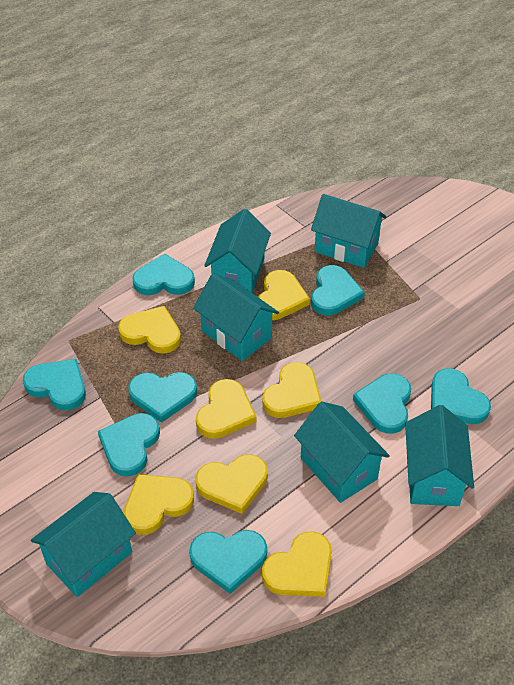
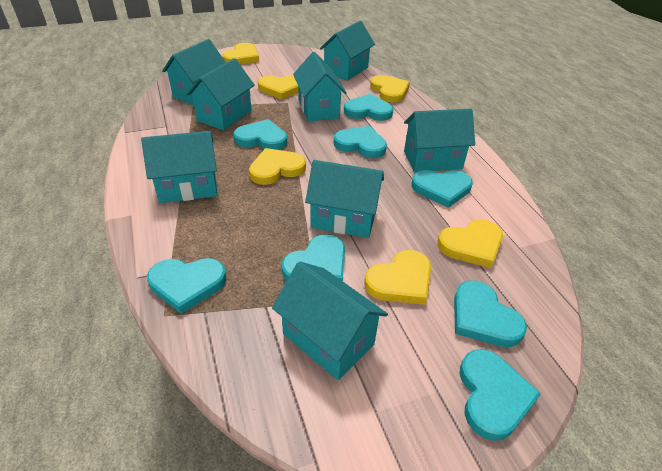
turquoise house: [31,492,136,597] [193,273,279,361] [204,209,271,293] [294,401,390,503] [311,194,387,268] [405,405,474,506] = 6 -> [141,131,217,203] [162,39,226,105] [186,58,255,130] [272,261,388,380] [293,52,347,122] [305,160,384,238] [320,21,375,81] [404,108,475,172] = 8
yellow heart: [118,306,181,354] [124,474,194,535] [196,379,256,439] [196,454,268,514] [258,270,310,320] [262,362,321,418] [262,531,332,597] = 7 -> [222,43,259,65] [249,148,306,185] [258,75,298,100] [364,250,431,305] [370,75,410,103] [437,219,503,268] = 6

